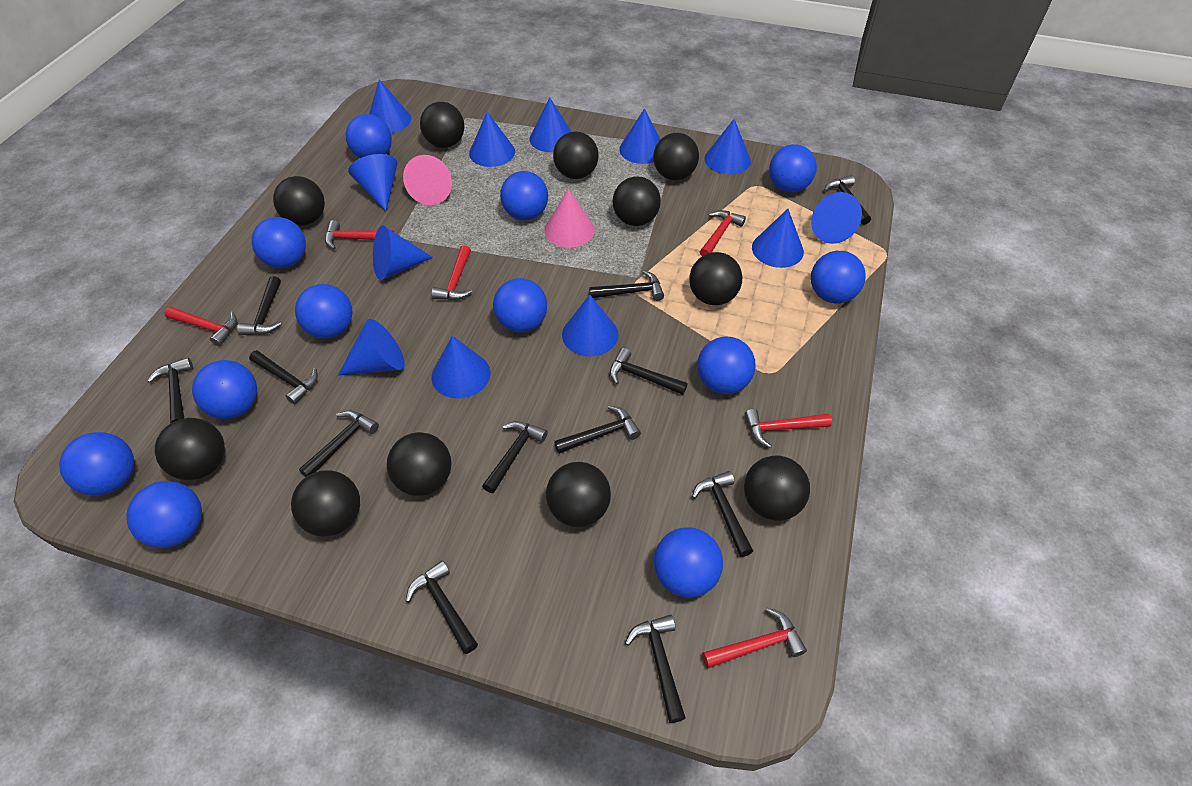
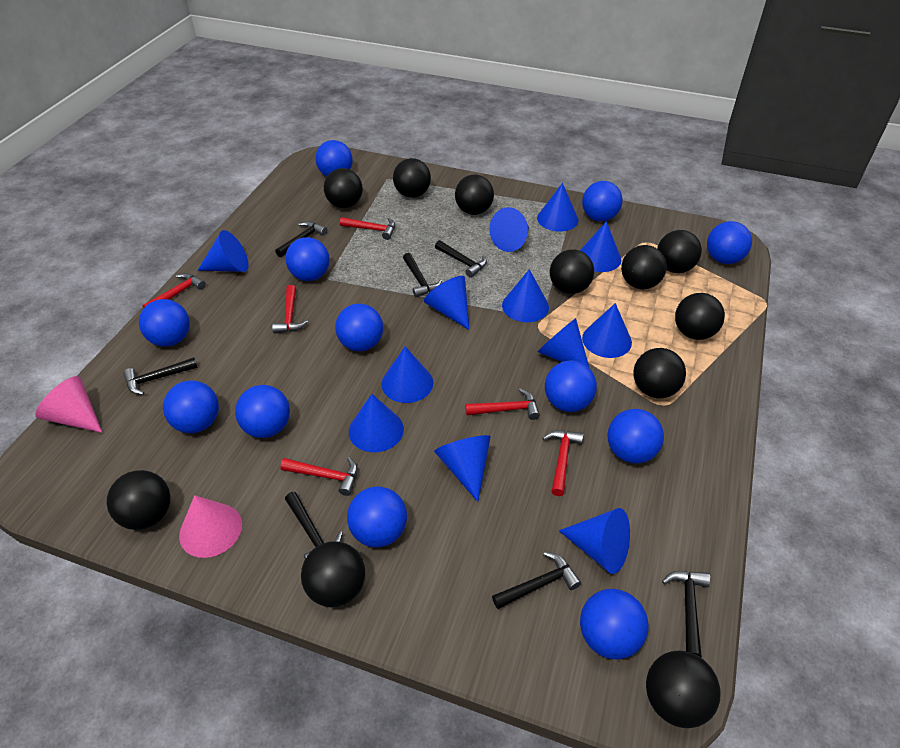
black hammer: [147,357,193,423] [237,276,281,335] [249,350,318,404] [299,410,379,477] [406,560,478,654] [482,421,548,493] [554,405,641,454] [589,271,664,301] [610,348,688,395] [625,615,686,723] [692,471,753,557] [824,175,871,225] = 12 -> [123,357,198,395] [275,221,327,257] [285,492,343,559] [403,253,442,297] [435,240,487,278] [492,552,581,609] [662,571,710,657] = 7

